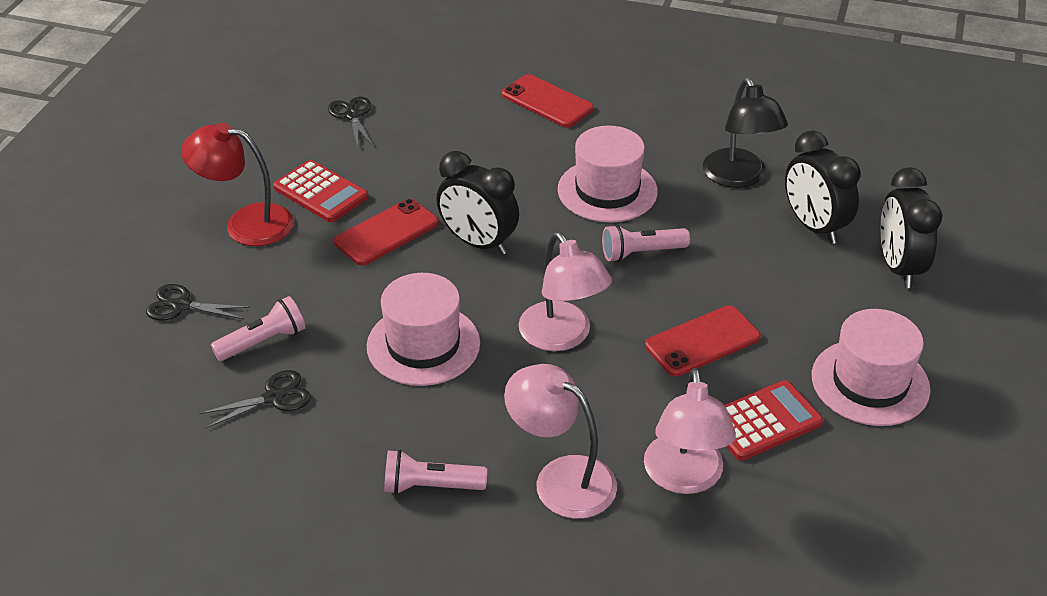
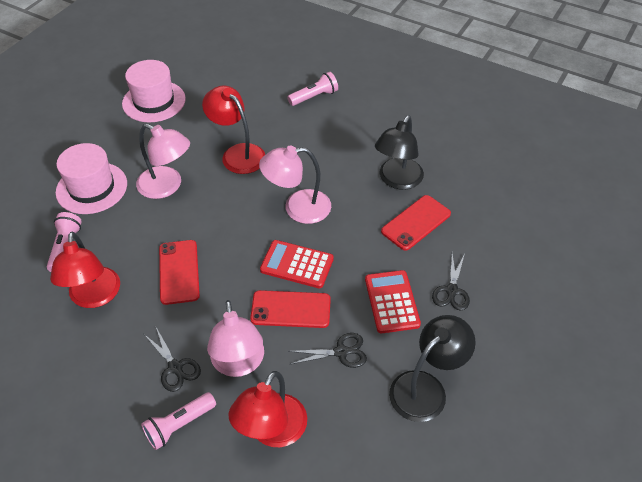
black clock: [436,151,519,255] [785,130,861,244] [880,167,942,288] = 3 -> none = 0
black lamp: [703,77,788,188] = 1 -> [375,115,424,190] [389,315,476,422] = 2
pink hat: [367,273,480,386] [558,125,658,223] [812,309,931,426] = 3 -> [56,143,127,214] [122,60,186,123] = 2
red lamp: [181,122,294,246] = 1 -> [50,231,120,308] [202,86,266,174] [228,371,307,447] = 3

